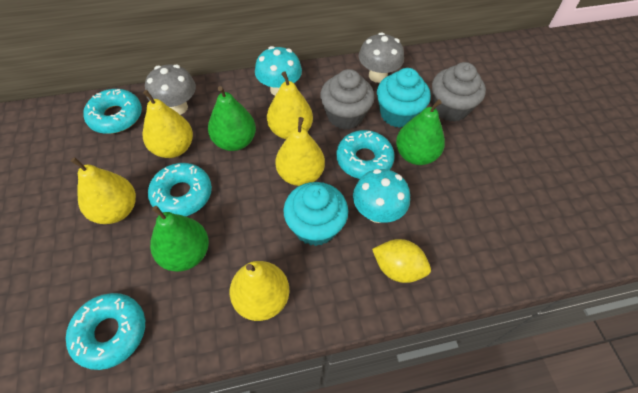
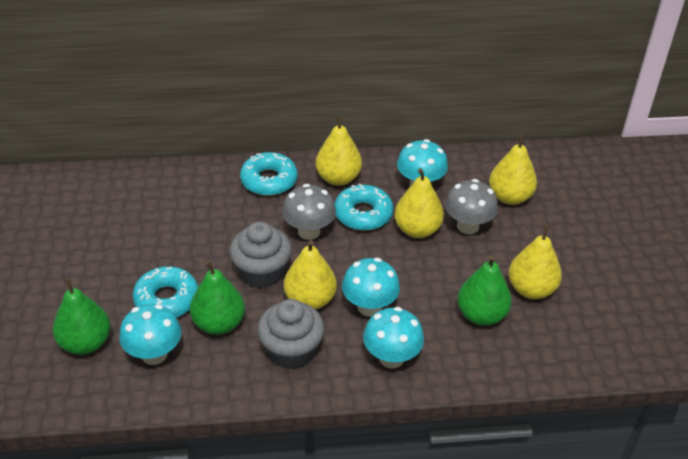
turquoise cupcake: [283,182,348,246] [377,68,431,128] = 2 -> none = 0
turquoise donut: [66,293,145,370] [83,89,142,134] [148,163,212,216] [336,130,395,179] = 4 -> [133,266,198,318] [240,152,297,196] [334,184,393,231] = 3
turquoise mushroom: [255,46,302,96] [353,169,410,223] = 2 -> [119,304,181,365] [342,258,400,317] [363,307,424,369] [397,139,448,187] = 4
yellow lemon: [372,239,431,283] = 1 -> none = 0

